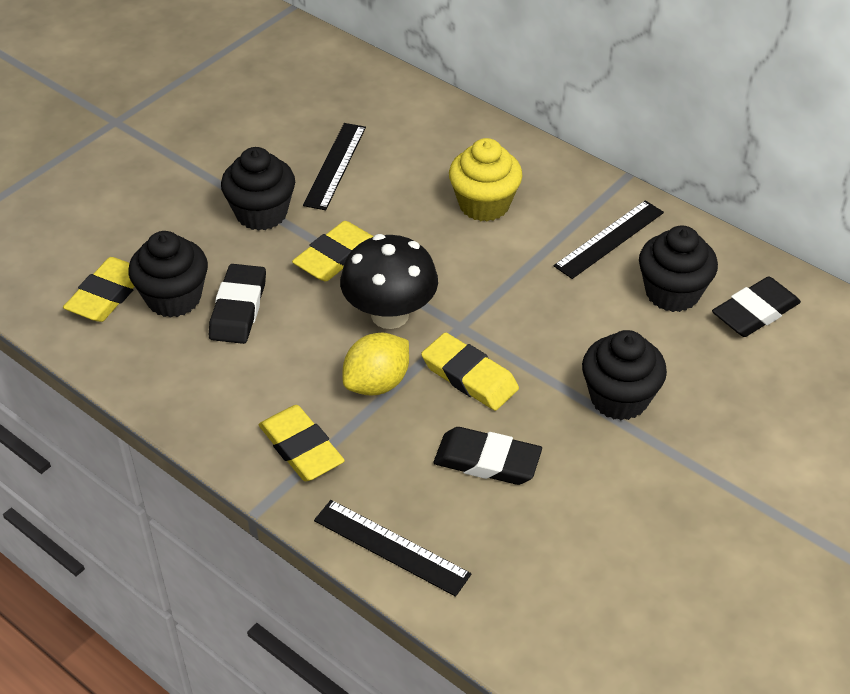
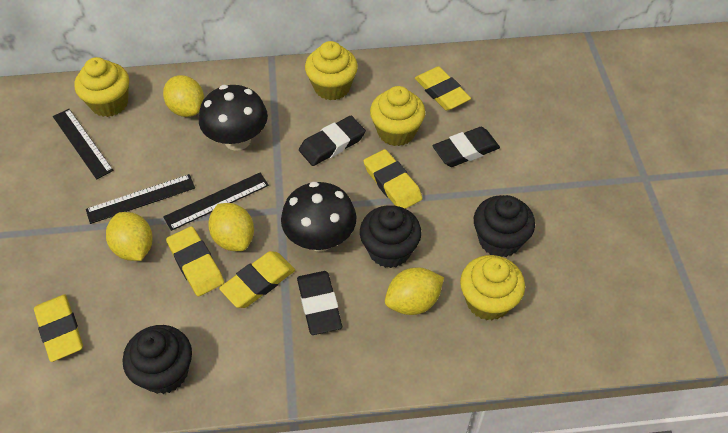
black cupcake: [129,231,208,318] [221,147,295,231] [582,330,667,420] [639,226,718,312] = 4 -> [123,325,192,394] [360,205,422,268] [474,195,535,257] = 3
black mushroom: [340,234,438,329] = 1 -> [199,85,268,151] [281,181,357,252] = 2
yellow cupcake: [449,138,523,222] = 1 -> [74,57,129,117] [305,41,358,100] [370,86,425,146] [460,255,525,320] = 4
yellow eraser: [63,257,135,322] [259,405,345,481] [292,221,373,281] [421,332,519,411] = 4 -> [34,294,83,362] [166,226,224,296] [219,251,295,308] [364,149,423,209] [415,66,471,110] = 5
yellow lemon: [342,333,409,395] = 1 -> [106,212,153,261] [163,75,204,117] [208,203,254,251] [385,267,444,315] = 4

